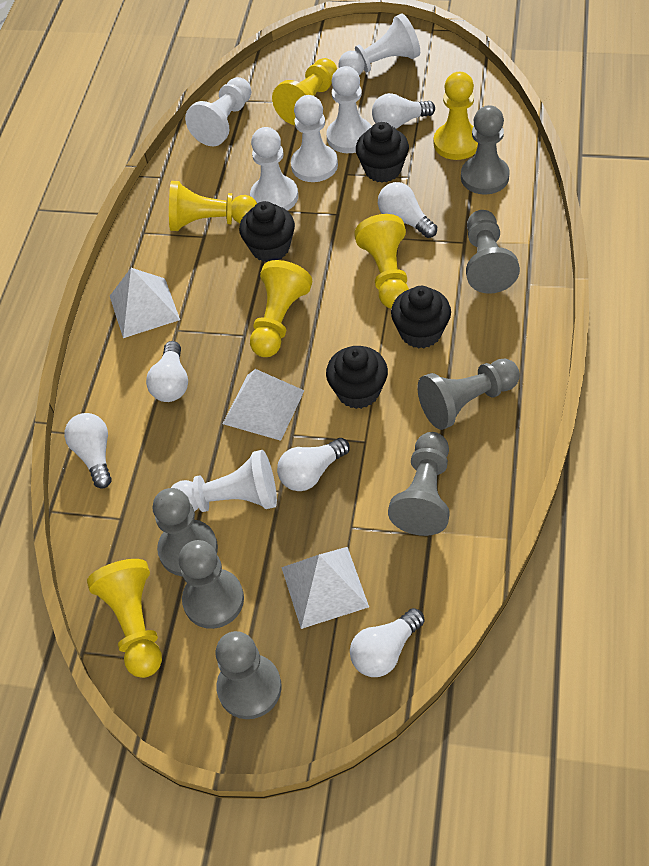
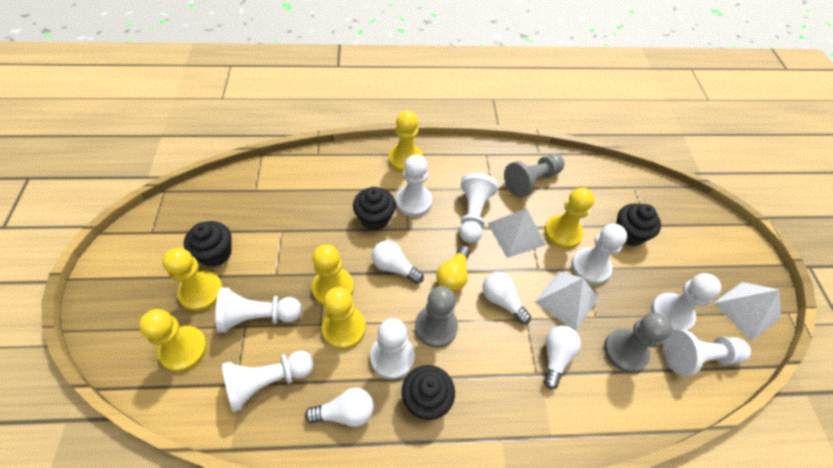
grey pawn: [153,488,218,576] [179,540,244,629] [216,631,282,719] [388,432,450,536] [418,359,520,430] [461,105,510,195] [466,210,520,294] = 7 -> [415,286,458,348] [504,154,565,198] [604,313,672,373] = 3
white light bulb: [64,413,112,488] [146,341,188,402] [277,438,350,491] [350,608,425,677] [372,93,435,129] [378,182,437,238] = 6 -> [305,387,374,427] [372,241,424,284] [483,272,531,324] [544,326,581,389] = 4
white pawn: [171,450,277,512] [185,77,251,146] [250,127,298,211] [291,95,338,182] [326,66,372,153] [338,13,420,75] = 6 -> [215,287,302,333] [222,351,314,412] [370,318,415,379] [396,154,432,217] [460,173,498,243] [571,224,627,285] [651,273,722,331] [663,329,751,376] = 8
yellow light bulb: none = 0 -> [436,246,470,292] = 1

